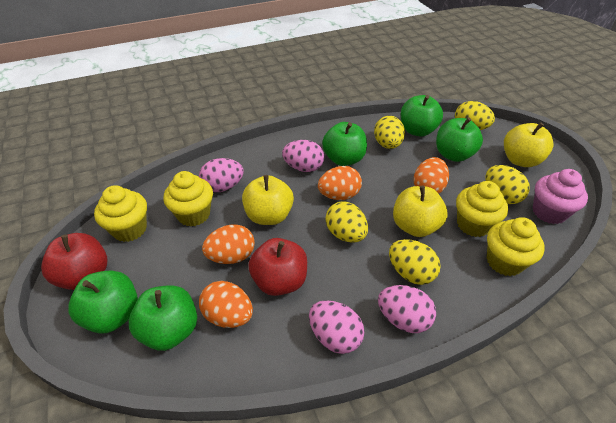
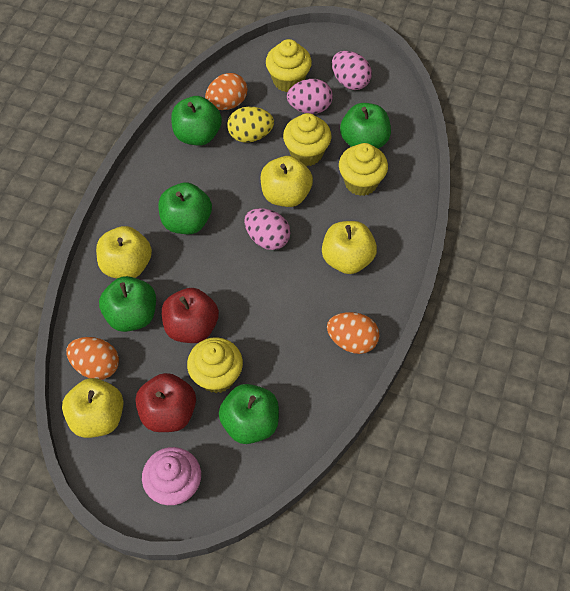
orange egg: [199,281,253,328] [202,224,255,264] [318,166,362,200] [413,157,449,194] = 4 -> [66,337,119,380] [205,73,247,110] [327,312,380,354] = 3
pink egg: [199,158,244,192] [282,140,324,172] [309,300,364,354] [378,285,436,333] = 4 -> [244,208,291,250] [287,79,333,114] [332,51,372,90] = 3
yellow apple: [242,175,294,225] [393,185,448,237] [504,122,553,167] = 3 -> [62,378,124,438] [96,226,152,278] [261,156,313,207] [322,221,377,274] = 4
yellow egg: [326,201,368,243] [374,116,405,149] [389,239,441,285] [455,101,495,130] [486,165,530,204] = 5 -> [227,107,274,143] = 1

